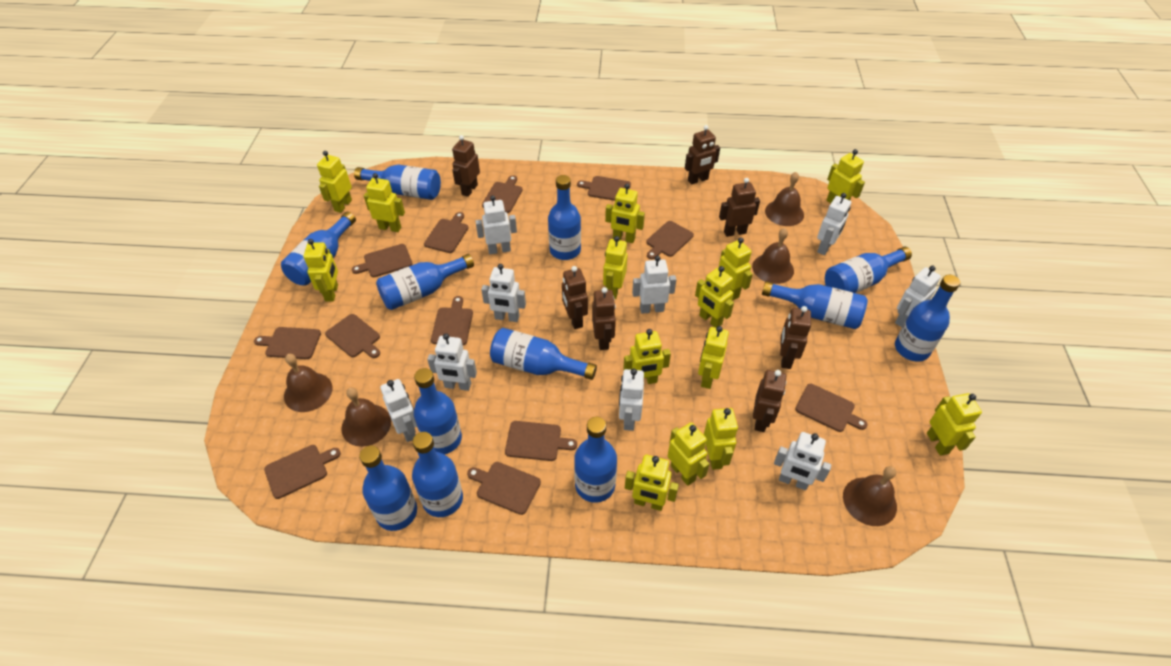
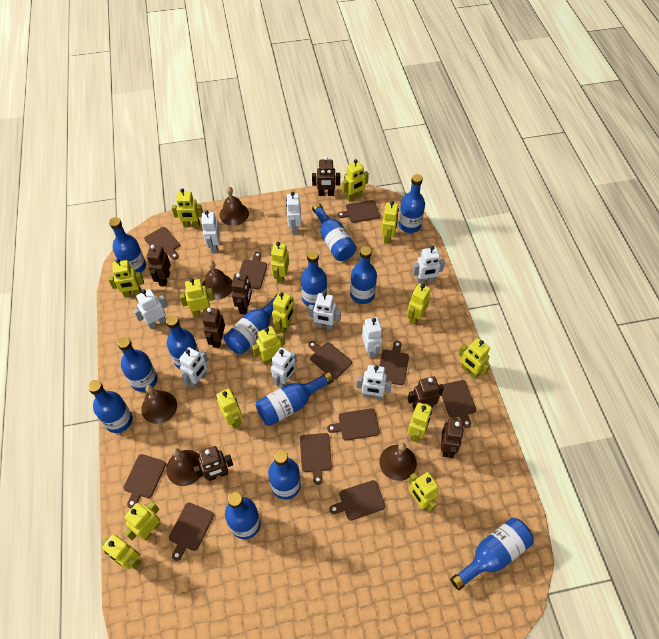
blue bottle: [281,212,356,285] [354,165,441,200] [359,446,417,531] [376,254,474,310] [412,432,463,517] [414,368,462,454] [490,328,597,380] [548,175,581,260] [574,417,617,503] [762,281,868,329] [825,247,912,293] [895,275,960,361] = 12 -> [88,380,133,433] [109,217,146,273] [117,337,158,392] [166,315,199,369] [224,295,277,354] [225,492,261,539] [256,372,334,426] [268,450,301,500] [301,250,327,307] [312,203,357,261] [350,246,377,304] [398,174,425,233] [450,518,534,590] = 13
brown cutting board: [254,327,321,359] [264,445,341,499] [325,314,380,358] [352,244,413,277] [424,212,468,253] [431,296,473,345] [467,462,541,515] [482,175,523,213] [505,421,577,461] [577,176,631,201] [646,221,694,259] [795,384,868,432] = 12 -> [123,454,166,508] [144,227,180,260] [169,503,214,561] [239,252,267,289] [300,433,332,485] [308,341,352,379] [327,408,380,441] [329,480,385,521] [337,200,380,223] [379,341,409,385] [441,380,476,428] = 11
yellow robot: [304,239,338,302] [317,151,352,213] [364,173,405,232] [603,236,628,299] [605,184,645,243] [623,329,671,384] [625,455,679,511] [668,422,709,486] [695,266,734,328] [698,326,729,389] [704,408,738,470] [719,238,753,300] [826,149,865,203] [927,393,982,456] = 14 -> [102,534,141,570] [108,259,144,297] [124,501,160,541] [172,188,203,228] [180,278,214,316] [216,388,242,429] [252,326,285,365] [271,242,289,284] [272,292,294,333] [342,159,369,201] [381,201,399,244] [407,283,431,325] [408,402,432,442] [409,472,439,512] [458,338,490,379] = 15

